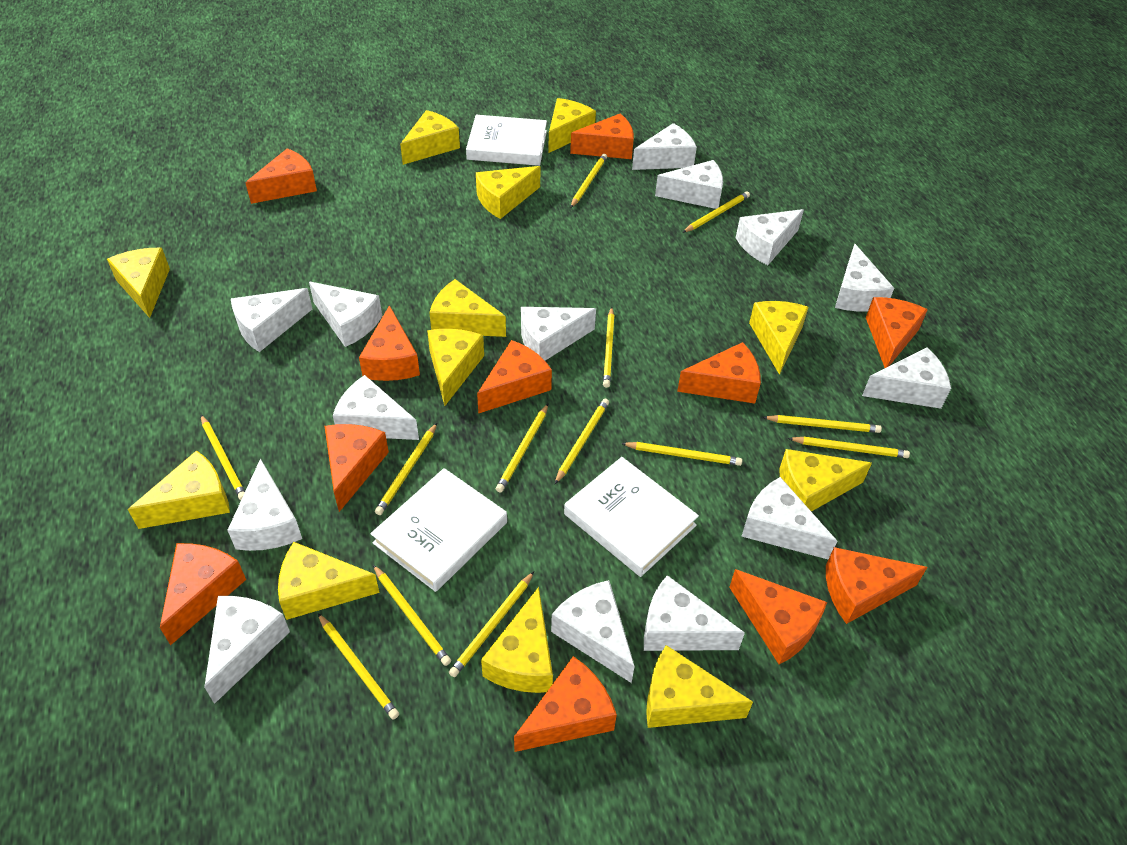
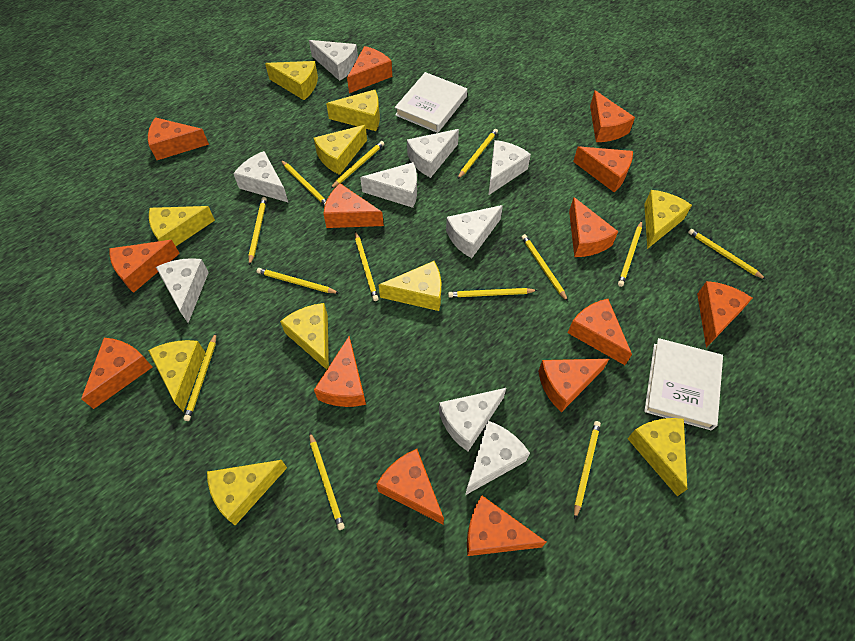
orange cheese: [160,543,246,645] [245,148,317,204] [325,424,389,512] [359,305,420,381] [477,340,552,414] [514,656,617,752] [570,113,634,159] [677,342,761,404] [729,569,827,664] [826,547,927,624] [866,297,928,368] = 11 -> [81,338,152,409] [110,240,180,293] [148,117,209,160] [314,336,366,407] [323,183,384,228] [347,46,392,93] [376,449,444,524] [467,495,547,556] [538,359,609,412] [568,299,632,365] [569,197,618,257] [573,146,633,192] [590,90,635,142] [697,281,752,348] = 14
white book: [370,468,507,592] [466,115,547,166] [564,457,699,577] = 3 -> [395,72,467,133] [644,338,723,430] = 2
white cheese: [204,596,290,704] [227,458,302,551] [231,288,312,352] [309,282,382,347] [333,375,419,440] [521,307,596,361] [551,580,635,683] [632,123,697,170] [644,575,745,651] [655,160,723,209] [736,209,804,265] [741,477,837,559] [835,244,894,312] [862,347,951,409] = 14 -> [156,258,209,323] [233,151,289,203] [309,40,358,81] [360,162,417,208] [407,129,459,178] [439,388,506,451] [446,205,503,258] [465,421,530,495] [488,140,531,196] = 9
yellow cheese: [107,248,170,318] [128,450,230,529] [278,542,380,620] [400,110,460,165] [427,329,484,406] [430,279,506,337] [476,166,540,219] [481,587,553,693] [548,98,596,153] [646,645,753,728] [749,301,809,375] [779,449,872,512] = 12 -> [148,340,206,412] [149,206,215,246] [207,460,287,525] [265,61,318,100] [280,303,329,370] [314,125,367,175] [326,90,380,131] [379,261,441,311] [627,418,687,496] [644,190,692,249] = 10

